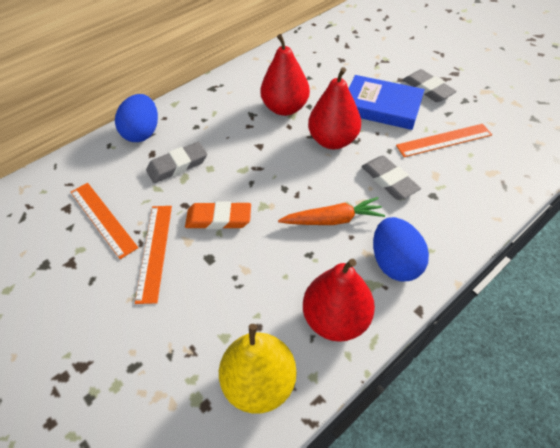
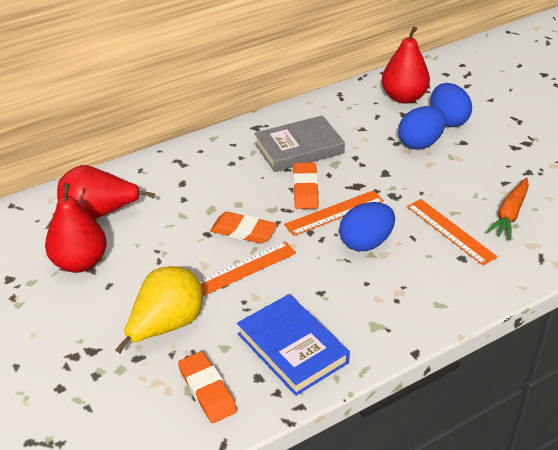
blue egg: [115,94,158,142] [373,217,429,281] = 2 -> [339,202,395,251] [398,106,446,149] [430,83,472,127] = 3
grey book: none = 0 -> [254,115,345,172] = 1
grey eraser: [146,142,207,183] [361,156,421,200] [403,69,457,102] = 3 -> none = 0
orange eraser: [185,201,251,229] = 1 -> [178,351,237,423] [210,212,277,244] [293,162,319,209] = 3

